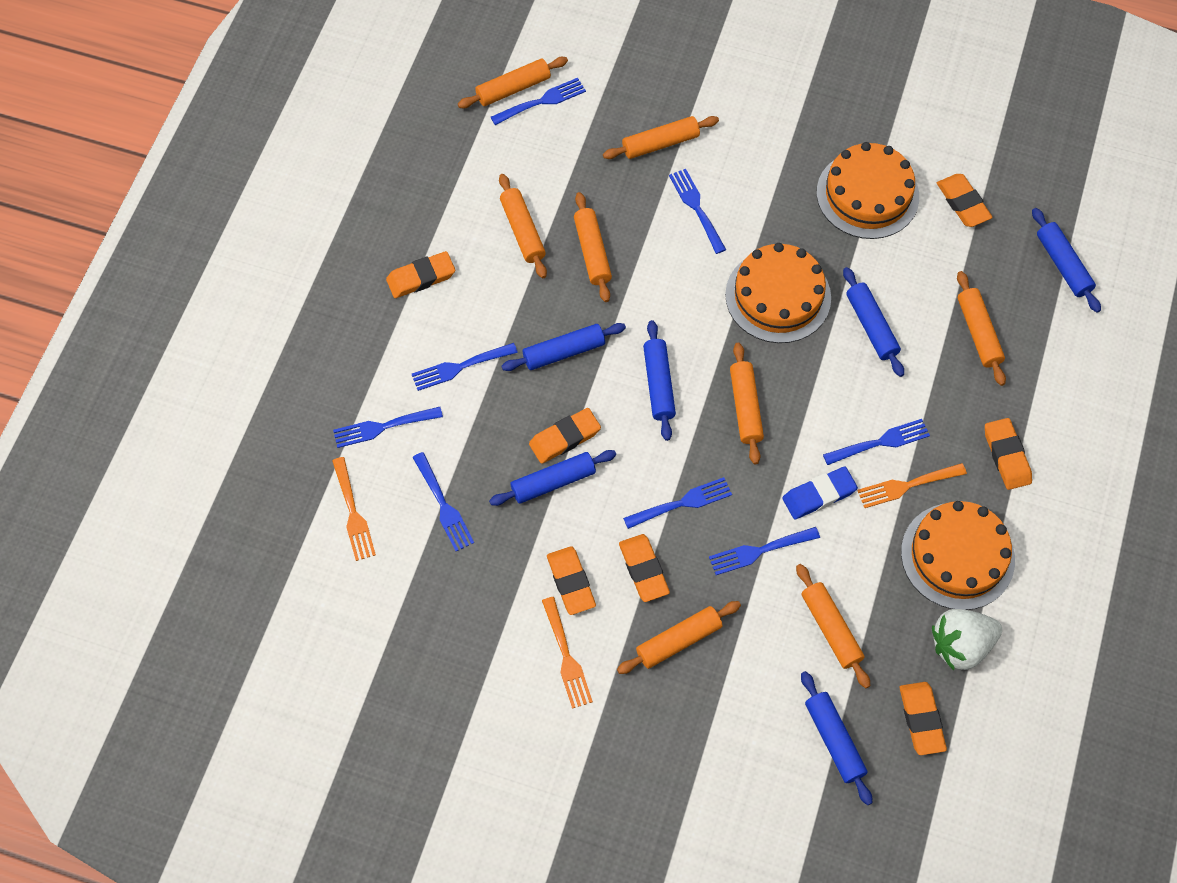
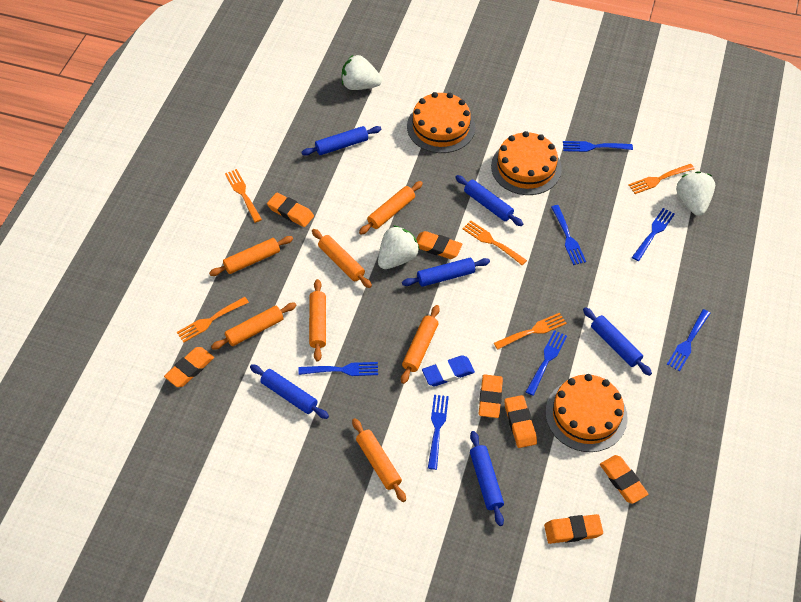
blue fork: [333,407,443,448] [412,343,518,391] [412,452,474,551] [491,78,586,125] [623,477,732,529] [669,169,726,254] [709,527,820,575] [823,419,930,465] = 8 -> [299,362,378,376] [428,395,449,470] [526,330,567,396] [551,205,586,265] [563,141,633,152] [632,208,675,261] [667,309,711,371] = 7
orange fork: [332,457,376,561] [542,597,593,709] [857,463,967,508] = 3 -> [177,297,249,343] [225,169,262,223] [462,221,527,266] [494,313,567,350] [628,164,694,194] = 5
orange rolling pin: [458,57,568,108] [499,174,547,278] [574,192,612,302] [603,116,719,159] [617,601,741,674] [730,343,764,464] [796,564,870,688] [957,271,1006,386] = 8 -> [209,236,293,276] [211,303,297,350] [309,279,326,362] [312,229,372,288] [352,418,406,502] [359,181,423,235] [401,305,440,384] = 7
white strawberry: [932,609,1002,670] = 1 -> [342,55,382,90] [378,225,420,269] [676,171,715,216] = 3

